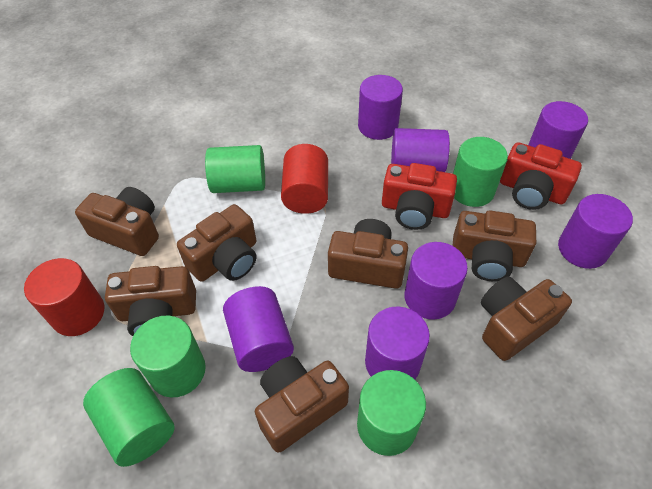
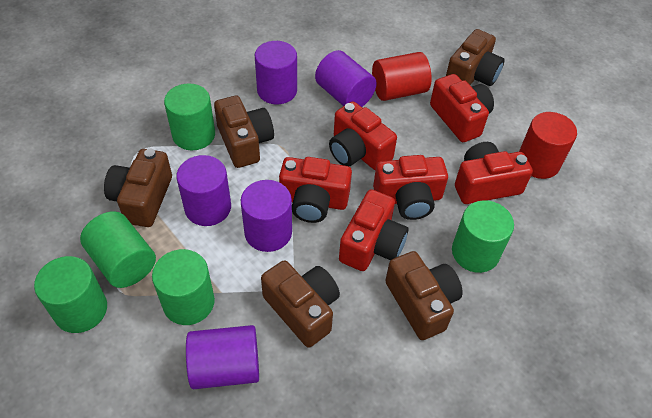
brown camera: [75,187,159,256] [105,266,196,336] [177,204,256,282] [255,356,349,453] [328,219,408,289] [453,210,536,281] [481,276,572,361] = 7 -> [104,149,172,227] [214,96,274,168] [261,260,340,348] [385,251,462,340] [446,29,505,86] = 5
purple cylinder: [223,286,294,372] [358,75,403,140] [365,307,430,379] [391,128,450,172] [404,242,468,320] [528,101,588,159] [558,194,633,269] = 7 -> [176,155,231,226] [186,325,259,389] [241,180,292,252] [255,41,297,104] [315,50,377,107] = 5
red camera: [382,163,457,230] [500,142,582,210] = 2 -> [279,157,352,223] [329,101,397,170] [339,189,408,271] [373,155,448,220] [430,74,494,142] [455,142,533,204] = 6

